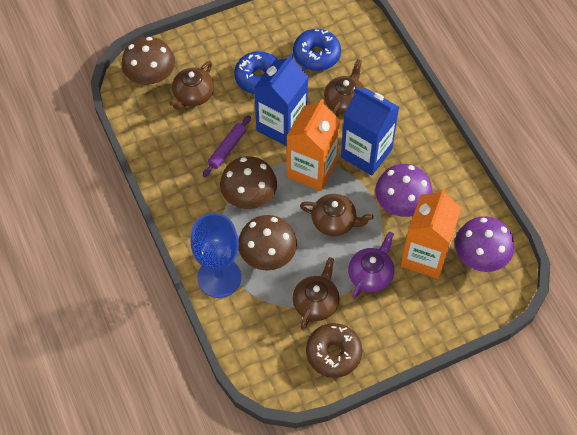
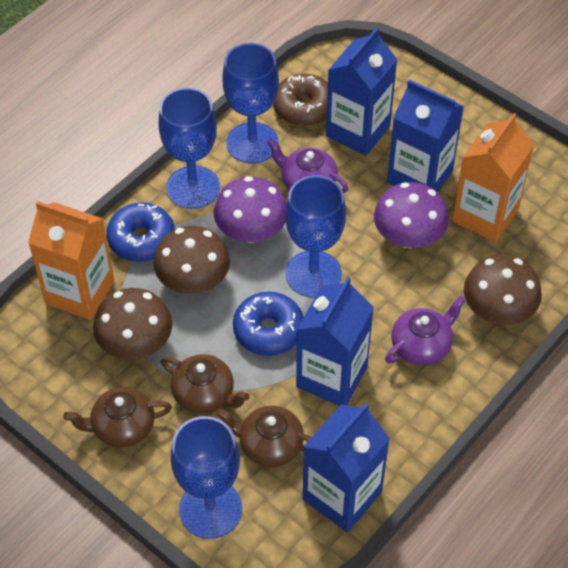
blue carton: [254,54,308,146] [341,87,399,175] = 2 -> [296,277,374,406] [303,403,390,532] [326,27,397,156] [387,80,464,192] = 4
blue goblet: [191,213,241,298] = 1 -> [158,88,220,209] [171,416,242,539] [222,43,279,164] [285,175,346,298] = 4
brown teapot: [169,61,214,110] [293,257,340,330] [300,194,374,236] [324,59,364,117] = 4 -> [64,387,172,448] [161,354,250,413] [216,406,312,467] = 3
purple rolling pin: [203,115,251,177] = 1 -> none = 0
purple teapot: [348,232,394,298] = 1 -> [267,139,348,193] [385,296,466,365] = 2

